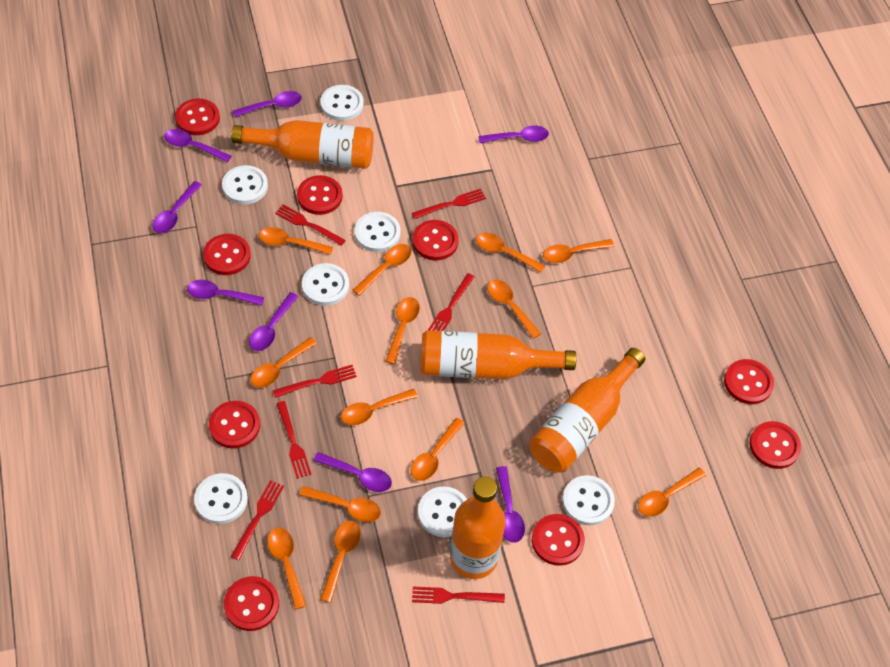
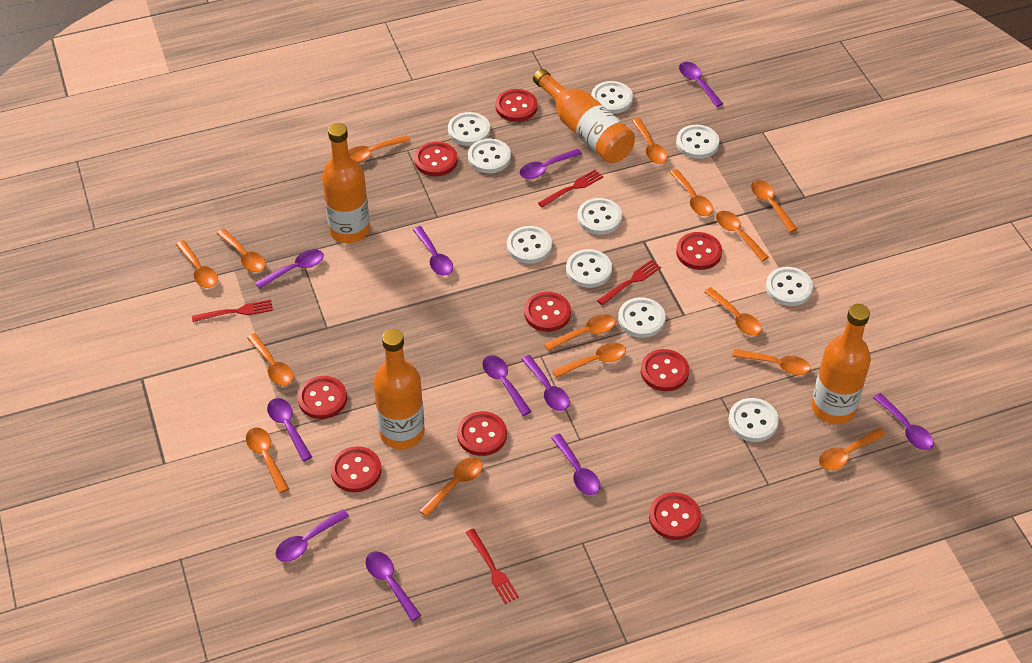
orange spoon: [251,337,317,388] [259,227,333,255] [267,528,306,610] [299,486,381,522] [320,521,361,603] [341,389,418,425] [353,244,411,296] [385,297,420,364] [411,418,465,481] [476,232,545,273] [487,279,541,339] [543,239,614,263] [638,468,706,517] = 13 -> [176,240,218,288] [217,229,266,272] [246,427,289,493] [247,333,294,386] [348,135,410,162] [419,457,483,517] [544,314,616,351] [552,343,626,378] [632,118,668,164] [670,169,713,216] [704,287,762,336] [716,211,769,261] [732,349,811,375] [751,180,797,232] [819,428,886,470] = 15
purple spoon: [152,181,202,233] [164,129,231,162] [187,280,264,306] [233,91,302,117] [249,292,299,351] [313,452,392,492] [478,126,549,143] [496,466,525,543] = 8 -> [255,249,324,289] [267,398,312,461] [276,509,349,562] [366,552,421,621] [413,226,453,276] [482,355,532,416] [519,149,582,179] [521,355,570,411] [551,434,600,495] [679,62,723,107] [873,393,934,450] = 11
red fork: [231,480,284,560] [272,365,357,398] [275,204,346,246] [276,401,312,479] [412,189,486,219] [412,587,505,604] [428,273,474,331] = 7 -> [192,300,273,322] [466,529,519,604] [538,169,603,208] [597,260,661,305] = 4
white button: [194,473,248,524] [222,165,268,204] [302,263,349,306] [320,85,364,121] [355,212,400,252] [418,486,467,537] [562,475,615,526] = 7 -> [448,112,490,146] [468,139,511,173] [507,226,552,264] [566,249,612,288] [577,198,622,235] [591,81,633,114] [618,297,666,338] [676,125,719,159] [728,398,779,442] [766,267,813,306] = 10

